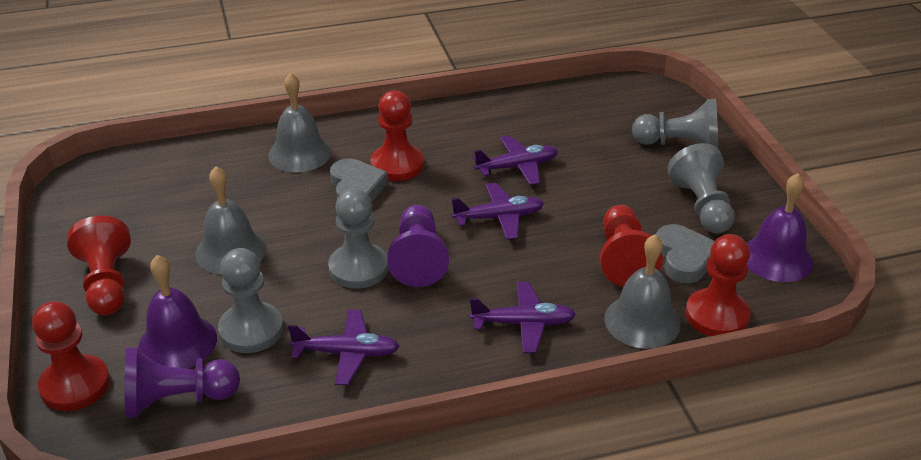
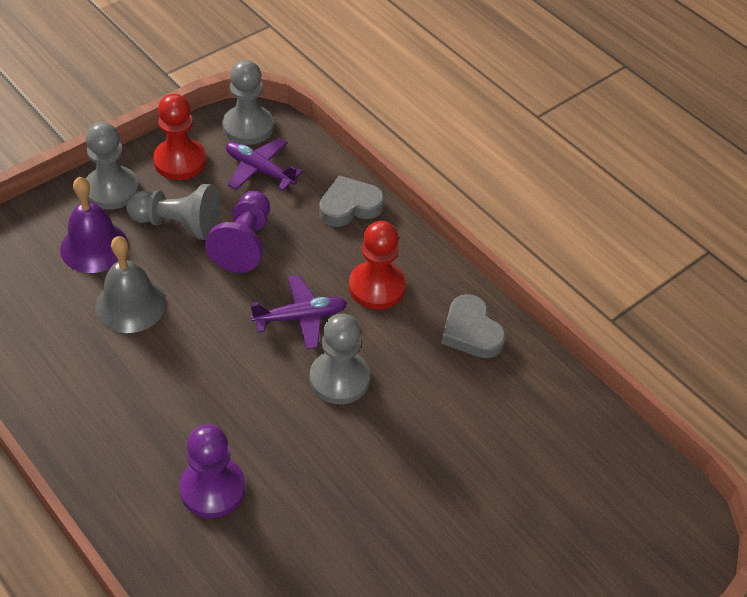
grey bell: [195,166,266,274] [268,73,331,172] [604,234,681,349] = 3 -> [95,236,166,333] = 1
purple bell: [138,255,217,369] [747,173,814,282] = 2 -> [60,177,129,273] = 1
purple plane: [288,309,400,385] [452,183,544,240] [470,282,576,353] [472,135,558,185] = 4 -> [226,138,303,191] [251,275,347,349] = 2
red pawn: [32,301,110,411] [67,216,131,315] [371,90,424,181] [600,205,663,287] [685,234,751,336] = 5 -> [153,94,206,180] [349,221,406,310] = 2

